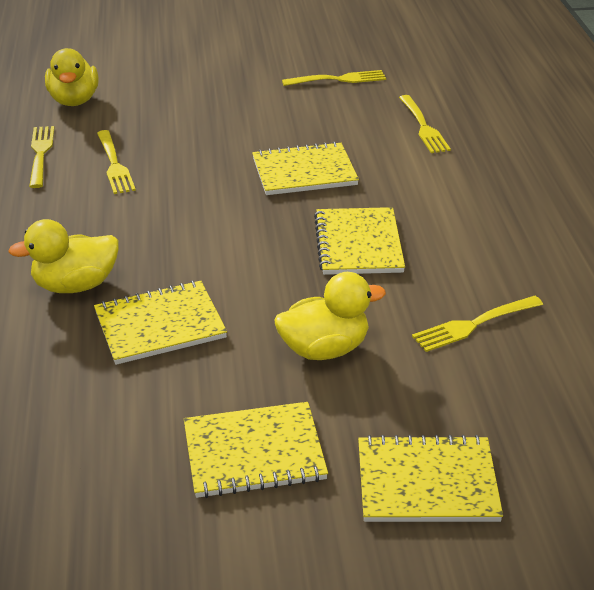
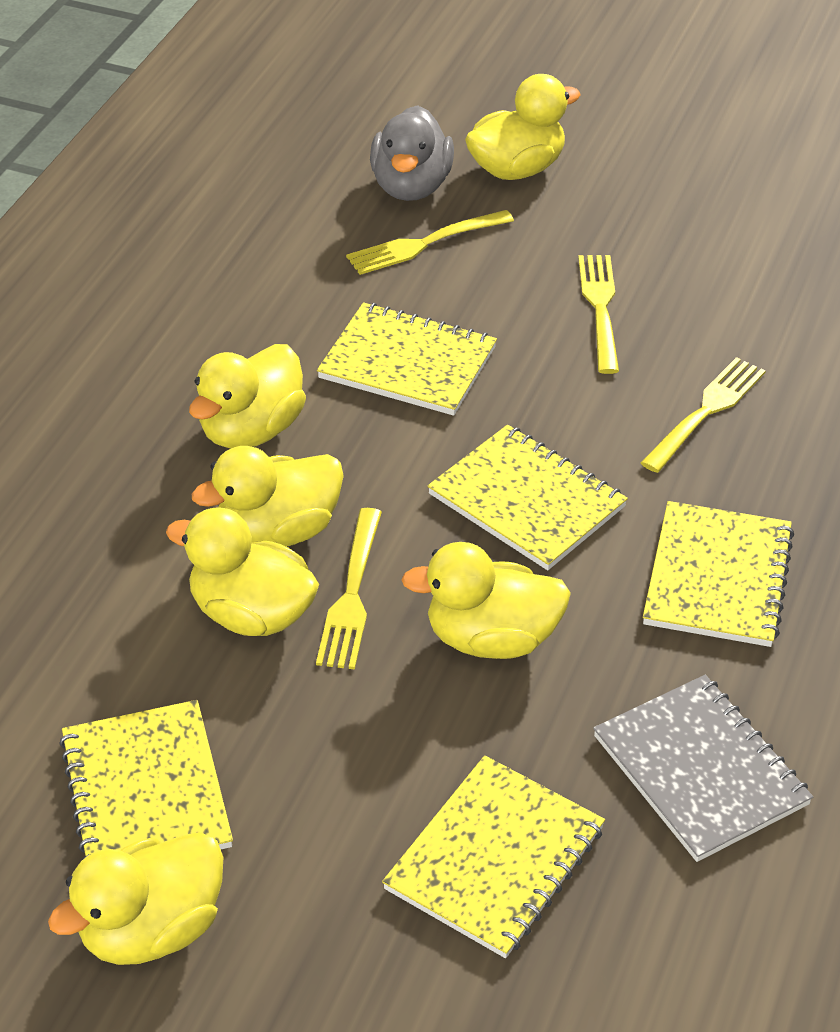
grey duck: none = 0 -> [370,105,454,201] = 1
grey notebook: none = 0 -> [593,675,813,862] = 1
yellow duck: [8,219,119,293] [45,48,98,106] [275,272,386,360] = 3 -> [48,832,223,965] [166,508,319,636] [189,344,306,449] [192,446,344,547] [401,542,571,659] [465,74,581,180] = 6
yellow fork: [29,126,54,188] [97,130,136,194] [282,70,386,86] [399,95,451,153] [412,296,543,352] = 5 -> [316,508,382,670] [346,210,514,275] [578,255,619,374] [641,357,765,473] = 4

